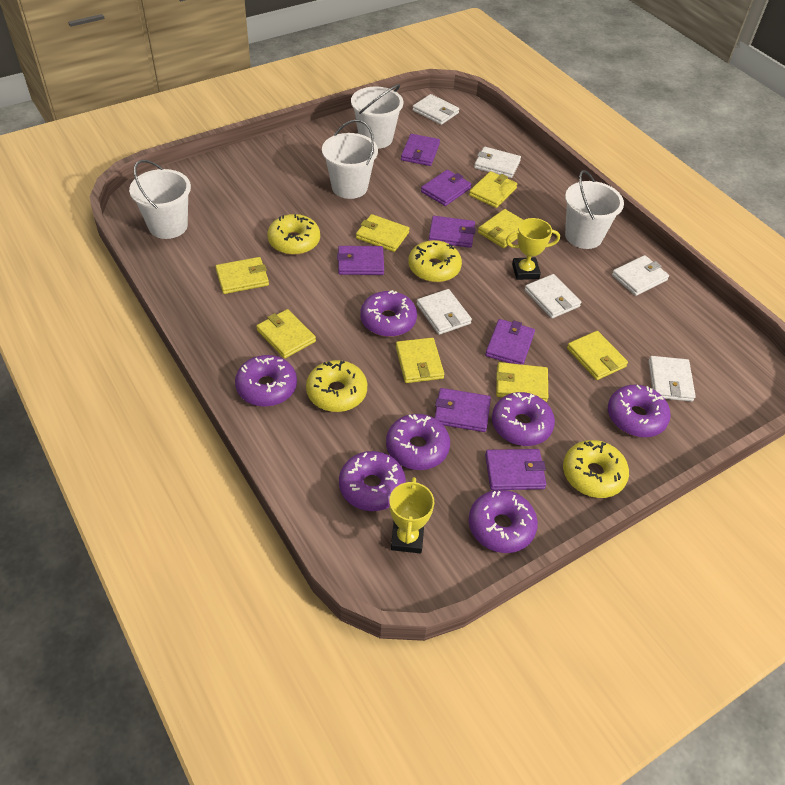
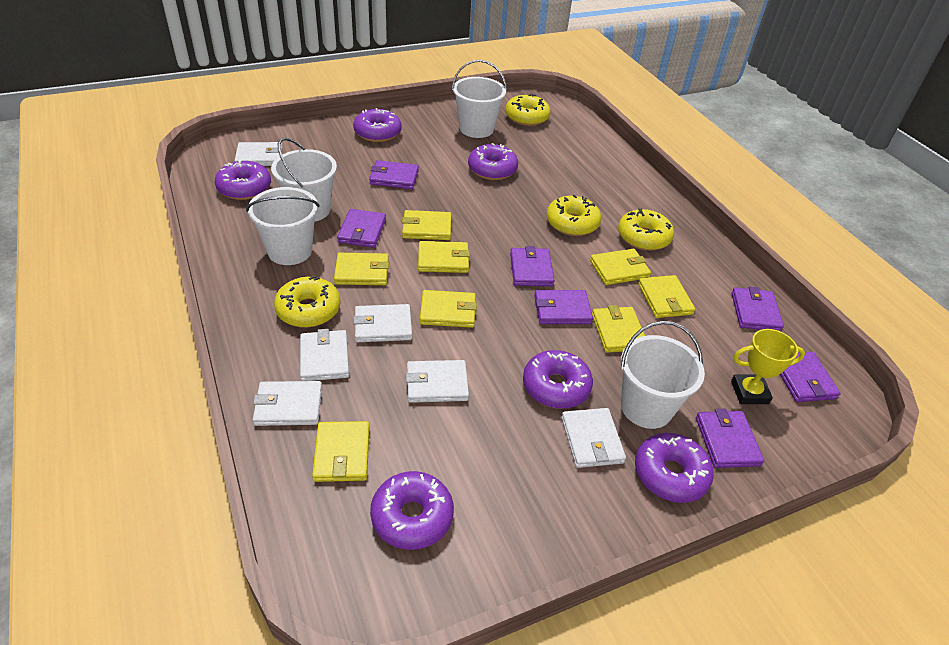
purple donut: [235,355,297,407] [339,451,406,511] [360,290,417,337] [386,414,450,470] [469,490,538,553] [492,392,555,446] [608,385,671,437] = 7 -> [215,160,271,200] [353,108,402,142] [370,471,454,550] [468,143,518,180] [523,350,593,409] [635,433,714,503] = 6
yellow trophy: [390,477,434,553] [506,218,560,280] = 2 -> [731,329,805,404] = 1

